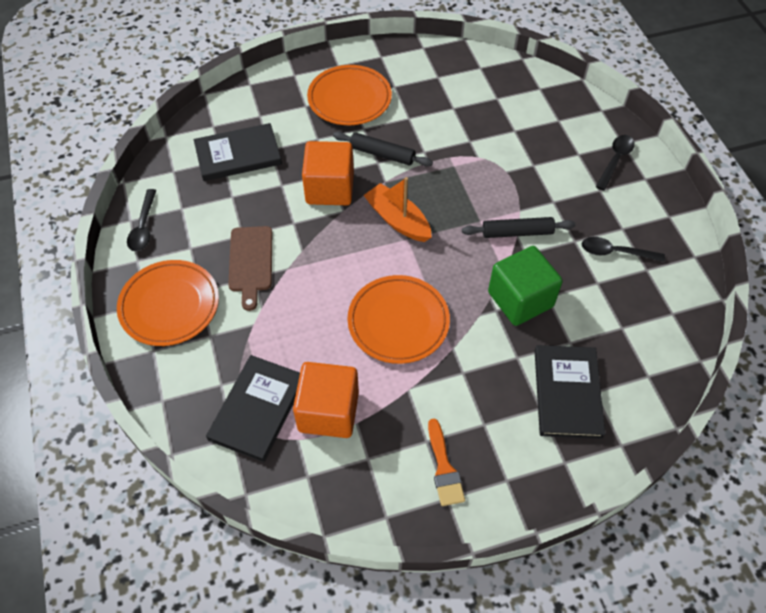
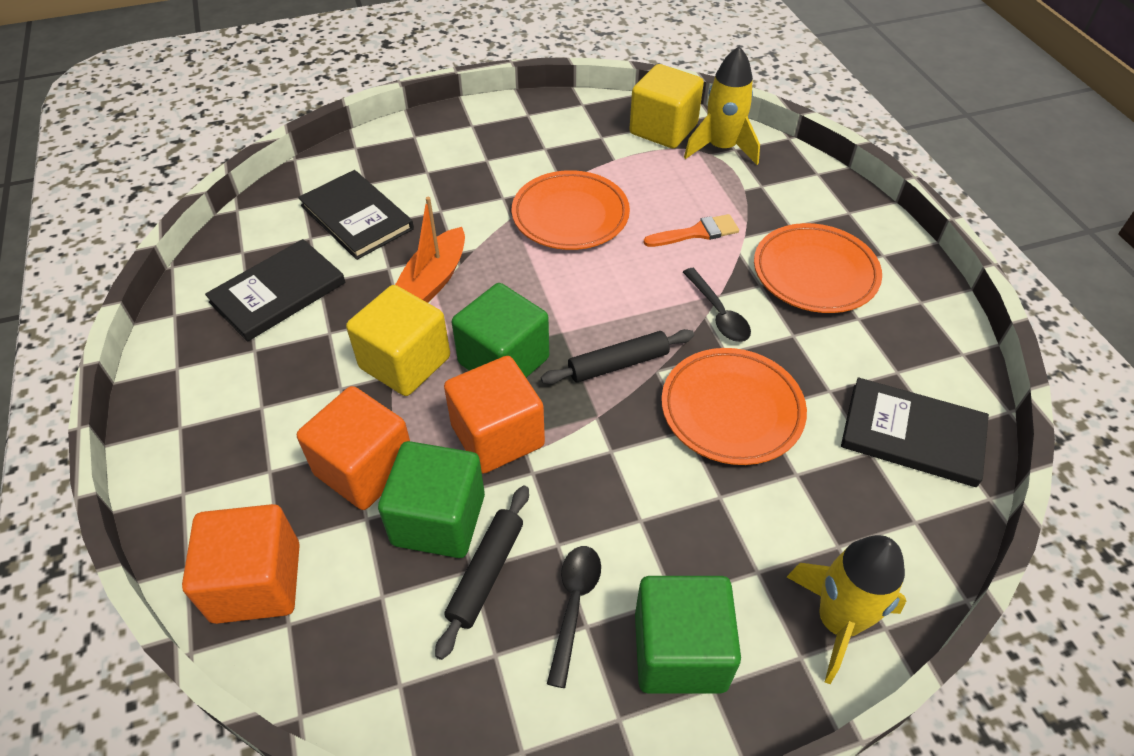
black spoon: [127,189,156,252] [582,237,665,262] [596,135,635,190] = 3 -> [547,546,601,688] [683,268,751,342] = 2
brown cutting board: [228,226,272,311] = 1 -> none = 0
green cube: [488,246,563,326] = 1 -> [378,441,485,558] [452,283,549,378] [635,576,741,694] = 3
orange cube: [293,362,359,438] [302,141,354,205] = 2 -> [182,504,300,624] [297,386,410,510] [444,356,545,474] = 3
yellow cube: none = 0 -> [346,285,450,396] [629,64,704,149] = 2
yellow rocket: none = 0 -> [684,46,760,165] [787,535,907,684] = 2

